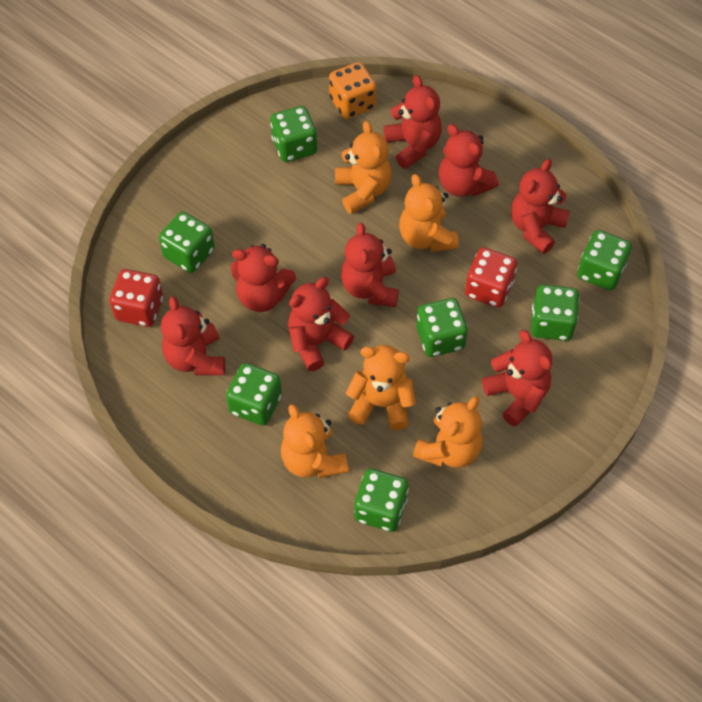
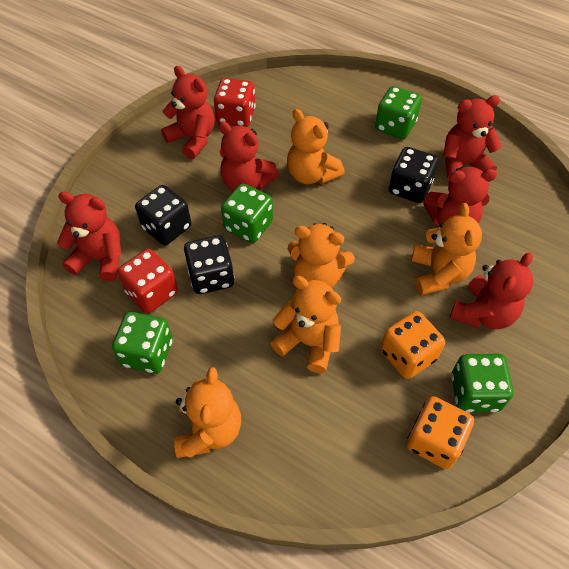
black dice: none = 0 -> [135,185,191,245] [184,235,234,294] [389,147,439,203] = 3
green dice: [159,212,215,273] [226,363,282,426] [270,106,317,162] [354,468,409,532] [416,298,468,357] [531,284,579,341] [577,230,632,290] = 7 -> [112,312,173,374] [221,183,273,243] [375,86,422,139] [451,354,514,413] = 4
orange dice: [329,62,377,119] = 1 -> [381,311,445,379] [406,396,474,469] = 2
red teddy bear: [161,296,225,376] [231,244,296,312] [288,277,354,371] [341,222,399,307] [383,75,442,169] [439,124,499,197] [482,330,552,427] [511,159,570,254] = 8 -> [57,192,122,282] [161,66,215,159] [218,122,279,191] [423,166,497,226] [443,95,502,181] [450,253,533,330] = 6

